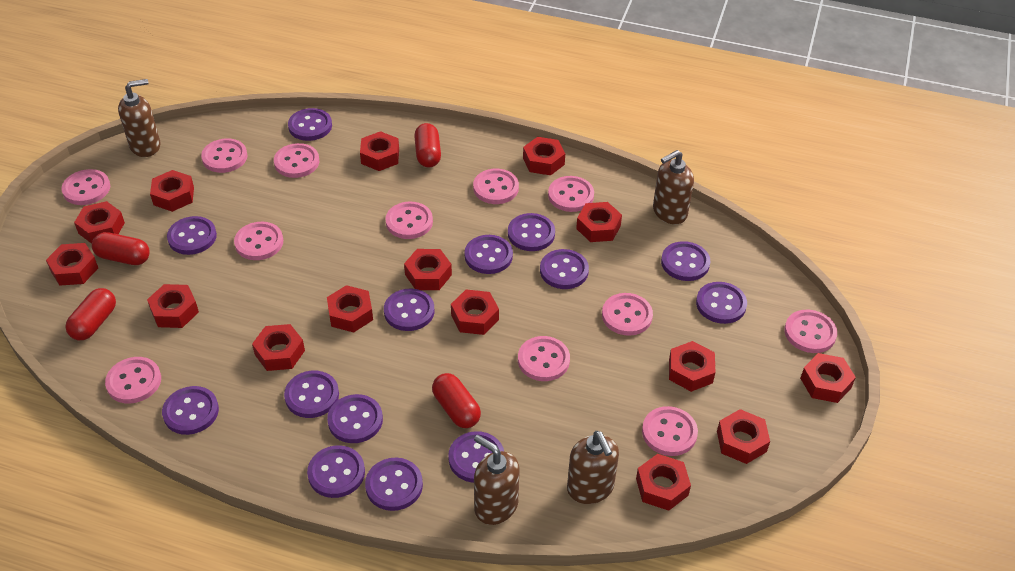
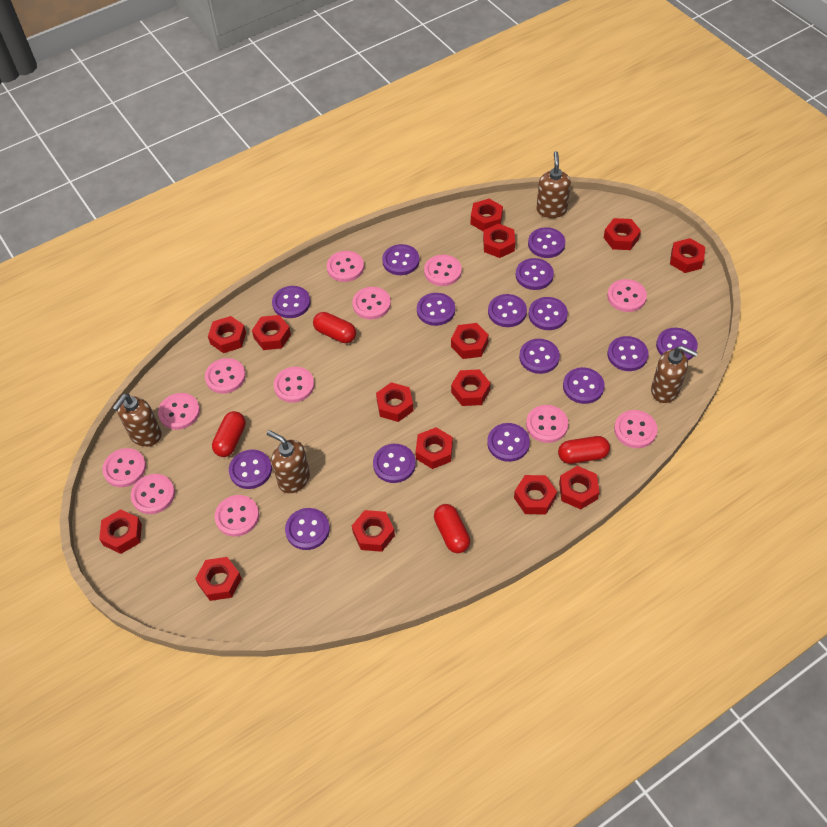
purple button: [162,386,219,435] [167,216,217,255] [284,370,339,418] [288,108,332,141] [307,445,365,498] [327,394,383,443] [365,458,423,511] [384,289,434,331] [448,431,504,483] [465,235,513,274] [508,213,555,251] [540,249,589,289] [661,241,710,281] [696,282,747,324] = 14 -> [229,450,272,489] [272,286,311,318] [285,508,330,550] [373,444,416,483] [382,244,420,275] [417,293,455,326] [487,423,530,462] [488,294,527,327] [516,258,554,290] [519,339,560,374] [528,227,565,258] [528,297,568,330] [563,367,605,404] [607,336,649,371] [656,328,698,360] = 15

